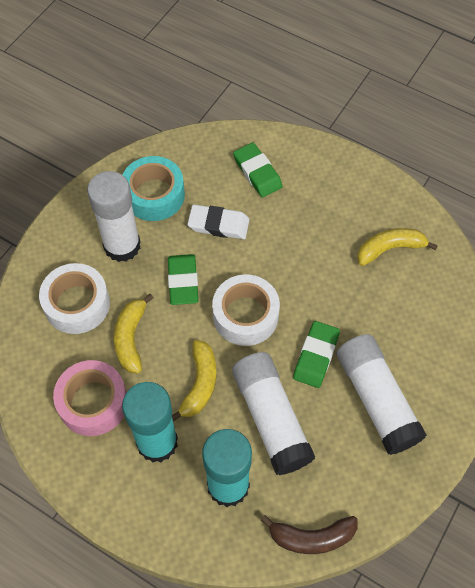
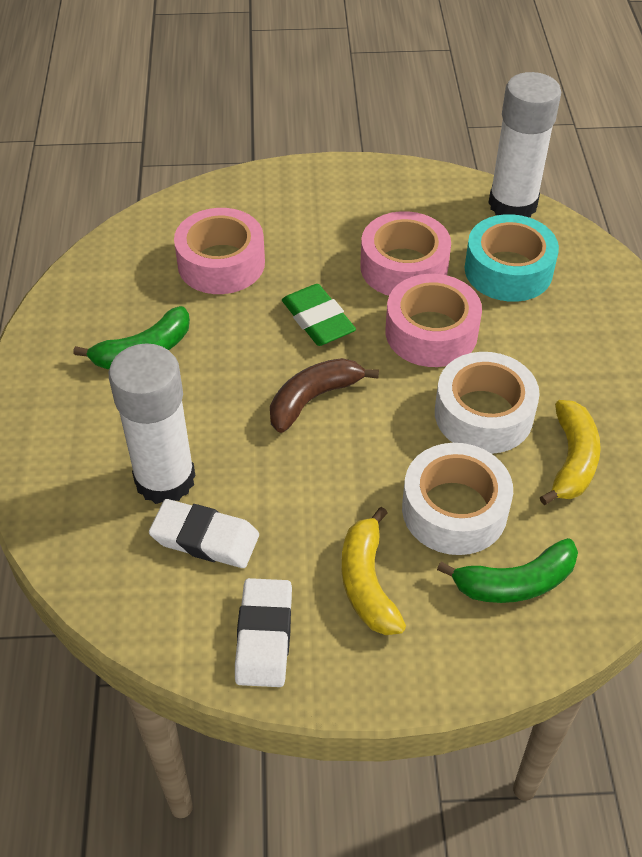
green banana: none = 0 -> [73,306,190,369] [437,538,578,603] = 2
green eraser: [168,254,198,305] [233,143,283,197] [293,321,340,388] = 3 -> [282,284,356,346] = 1
pink tape: [53,360,127,436] = 1 -> [174,208,265,294] [360,211,451,296] [386,274,482,367] = 3
turquoise glue stick: [122,382,178,462] [202,429,252,507] = 2 -> none = 0
white eraser: [188,205,249,239] = 1 -> [149,499,259,568] [235,578,292,687] = 2
white glue stick: [87,171,140,262] [232,352,315,475] [336,334,427,455] = 3 -> [109,343,196,504] [489,72,561,217] = 2
yellow banana: [114,294,153,373] [172,340,217,422] [357,228,438,266] = 3 -> [342,507,406,635] [540,400,601,505] = 2

